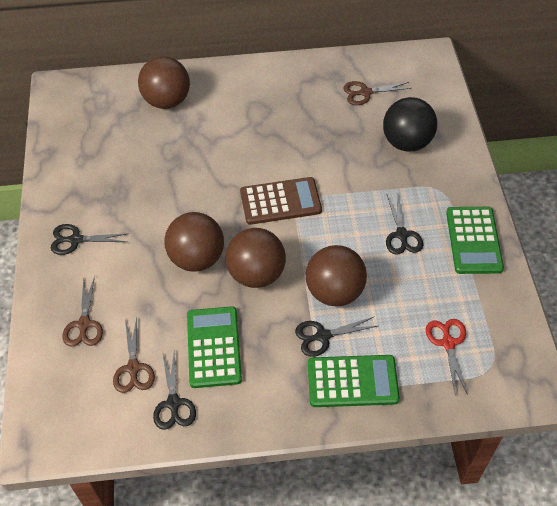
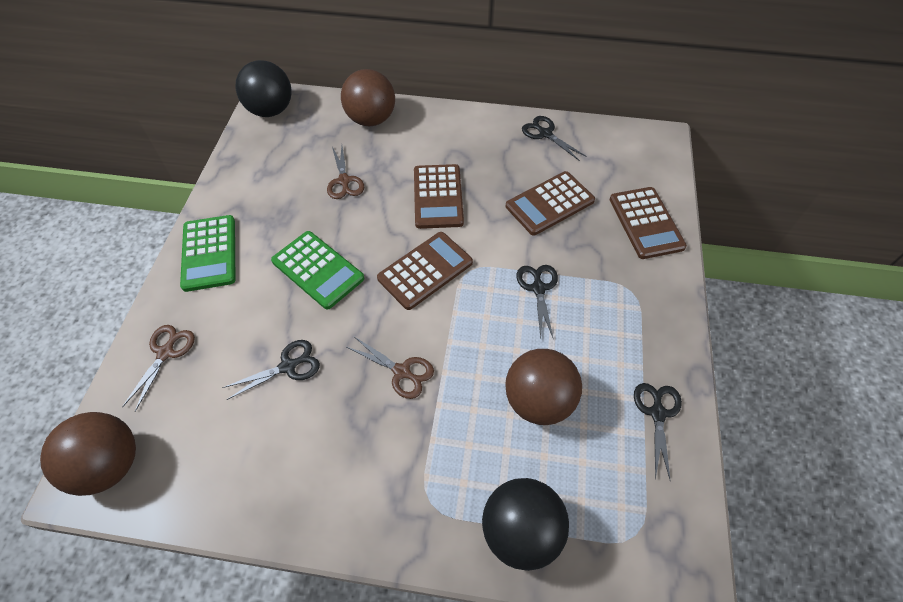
black ball: [383,97,437,152] = 1 -> [236,60,292,117] [482,478,569,571] = 2
brown ball: [138,56,190,109] [164,212,224,272] [226,228,286,288] [305,245,367,306] = 4 -> [40,412,136,496] [341,69,395,126] [505,349,582,425] = 3
brown calculator: [240,177,322,225] = 1 -> [377,232,473,310] [414,164,464,229] [506,171,595,235] [610,187,687,259] = 4
green calculator: [187,306,242,388] [308,355,400,407] [446,207,504,274] = 3 -> [180,215,235,292] [271,231,364,310] = 2
red scissors: [426,319,467,393] = 1 -> none = 0

